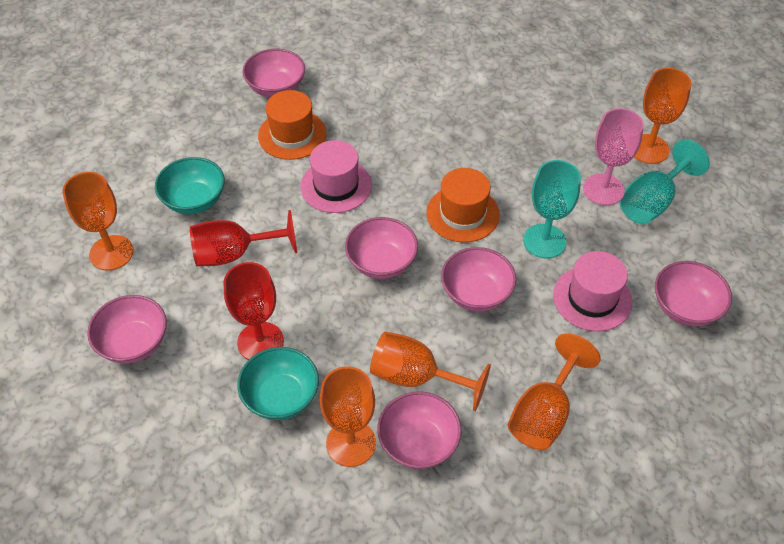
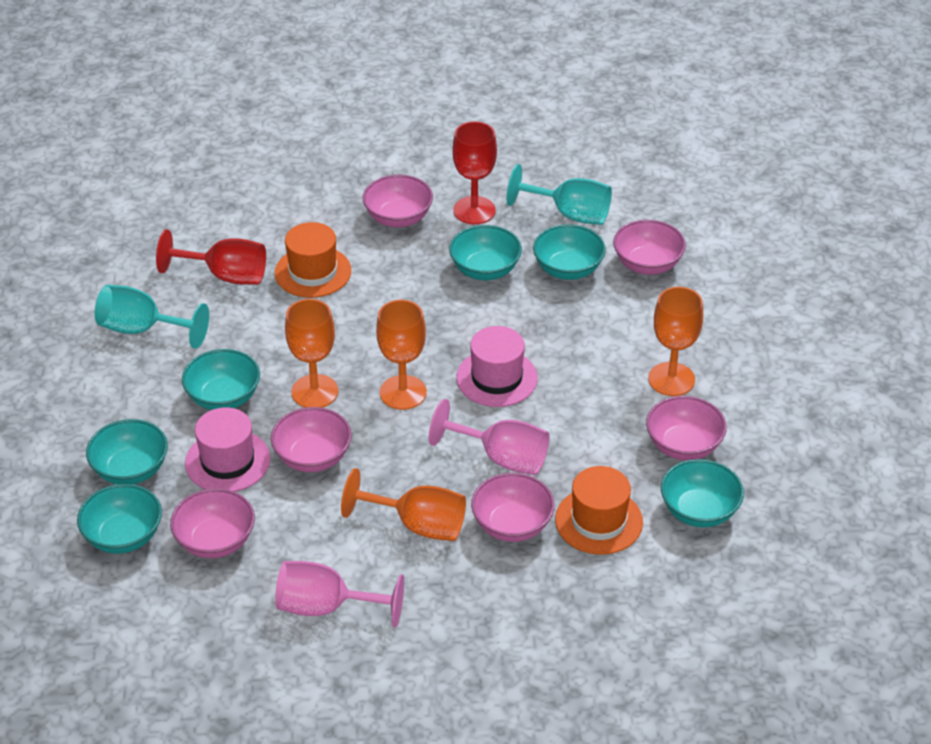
orange goblet: [63,172,134,271] [320,366,376,467] [370,331,491,411] [508,333,601,450] [634,68,692,164] = 5 -> [285,299,338,408] [341,468,466,541] [376,300,427,410] [648,286,703,396] = 4
pink goblet: [583,108,644,206] = 1 -> [275,561,404,628] [429,399,550,475] = 2
turquoise bowl: [155,157,225,214] [237,347,319,420] = 2 -> [77,484,162,554] [86,419,168,484] [182,349,260,410] [449,225,522,280] [533,224,606,280] [661,459,744,528] = 6

